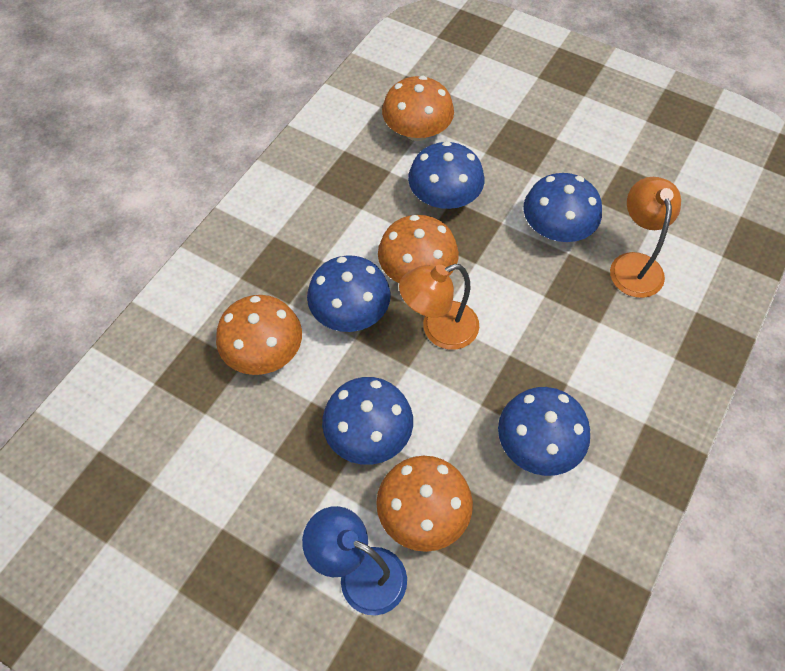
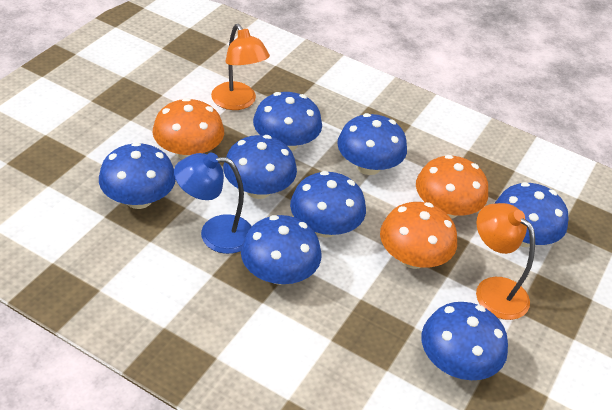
blue mushroom: [307,255,391,332] [322,377,413,465] [408,141,484,209] [498,387,590,476] [524,173,602,242] = 5 -> [99,142,176,209] [223,135,297,199] [241,215,322,285] [253,92,322,151] [290,171,366,238] [337,113,407,175] [422,302,508,380] [495,182,568,247] = 8
orange mushroom: [216,295,302,375] [376,456,473,552] [378,215,459,283] [382,75,454,141] = 4 -> [152,98,224,160] [380,202,457,269] [416,155,488,219] = 3

